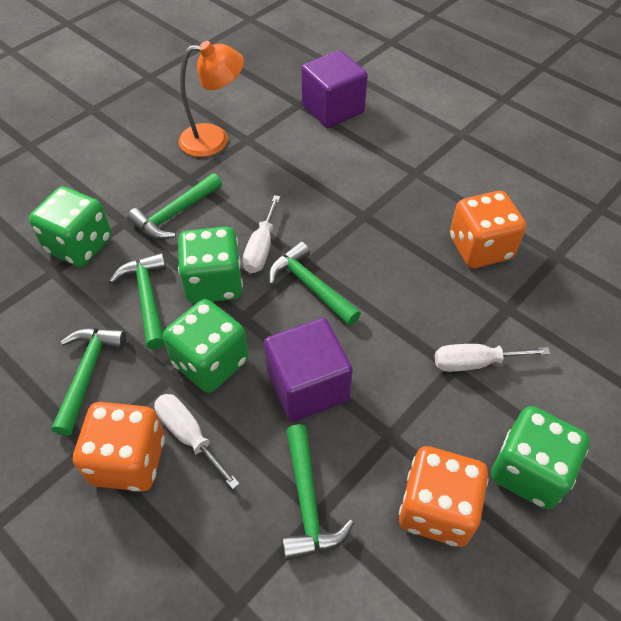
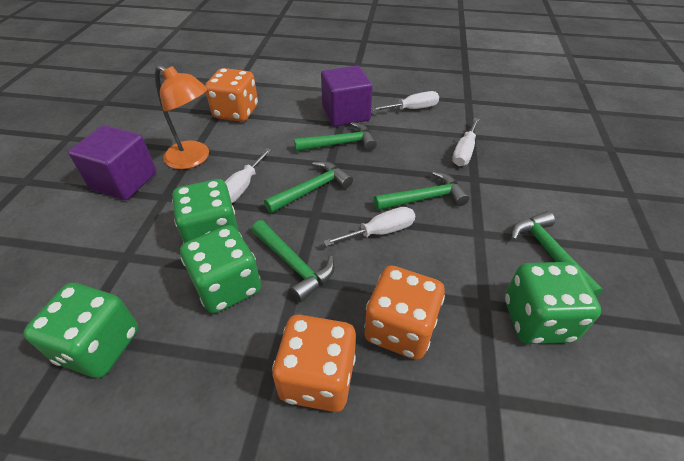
white screwdriver: [154,394,240,489] [242,195,280,273] [435,344,551,372] = 3 -> [225,148,271,203] [323,207,415,246] [371,91,439,111] [452,118,479,166] = 4

